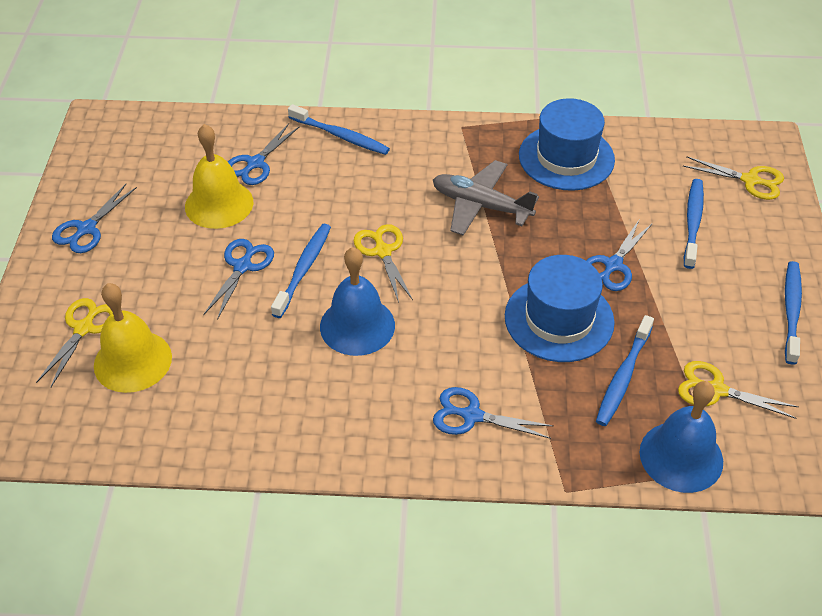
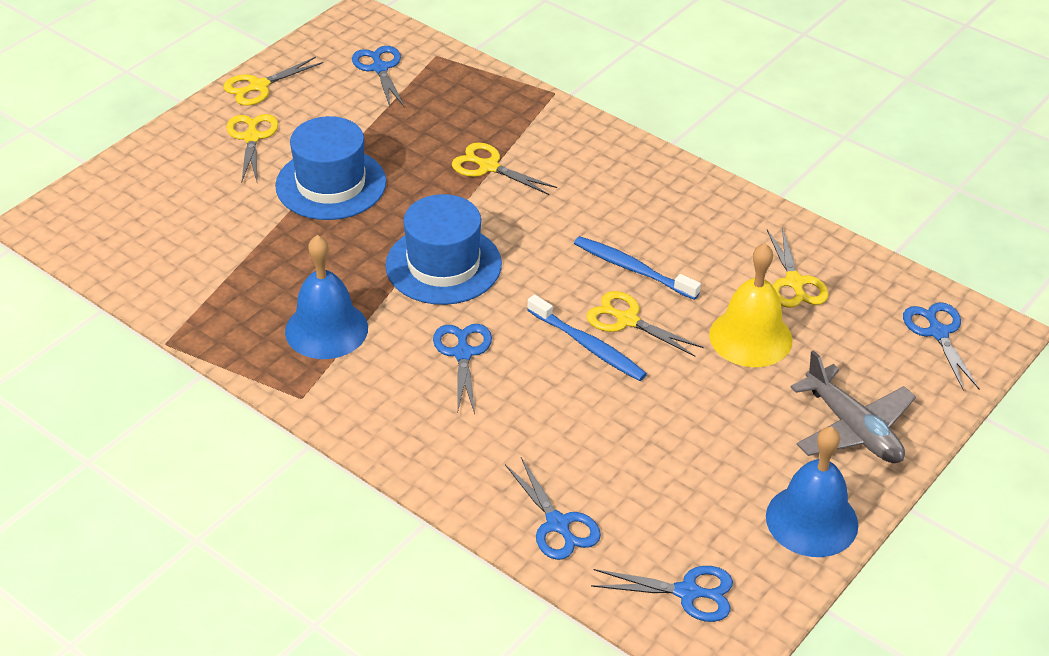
blue toothbrush: [271,224,331,318] [288,104,390,155] [596,315,654,426] [684,179,704,269] [785,261,802,365] = 5 -> [527,294,647,381] [574,236,701,300] = 2
yellow bell: [94,283,172,393] [185,124,253,229] = 2 -> [709,243,793,367] = 1
yellow scissors: [36,298,113,387] [354,224,413,303] [678,361,799,419] [683,156,784,200] = 4 -> [223,57,323,106] [227,114,278,183] [452,142,557,195] [586,291,704,357] [767,227,829,308] = 5

